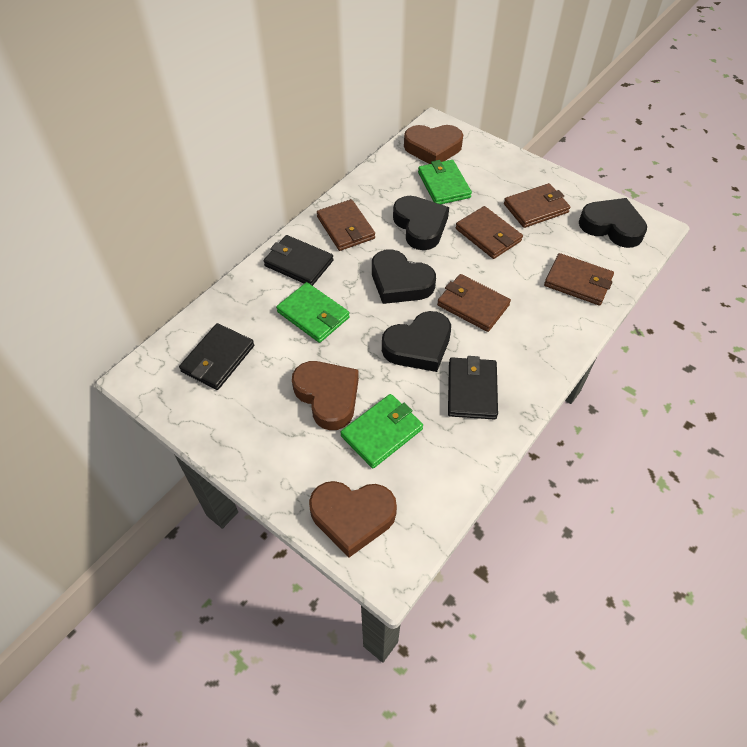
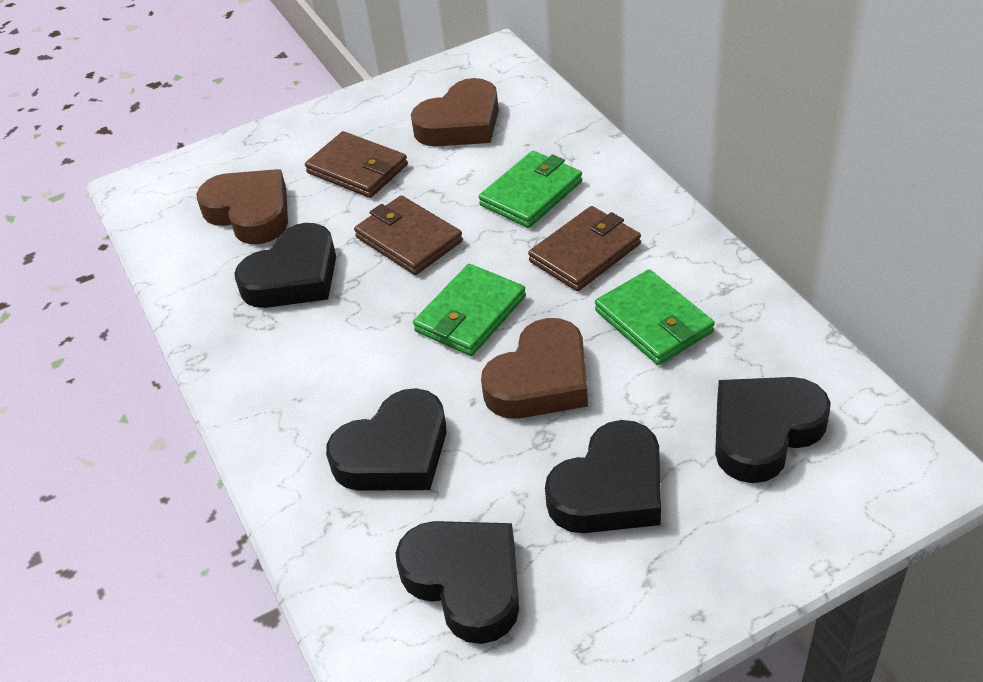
black heart: [372,249,436,304] [382,311,451,372] [393,196,449,250] [579,198,647,248] = 4 -> [234,223,336,308] [326,388,446,491] [395,521,519,644] [545,420,661,533] [715,377,831,483] = 5
black wallet: [179,323,254,390] [263,235,334,286] [448,356,498,420] = 3 -> none = 0
brown wallet: [317,199,375,251] [437,274,511,332] [456,206,523,259] [504,183,570,228] [544,253,614,306] = 5 -> [305,131,408,198] [354,195,463,275] [528,206,641,291] = 3

